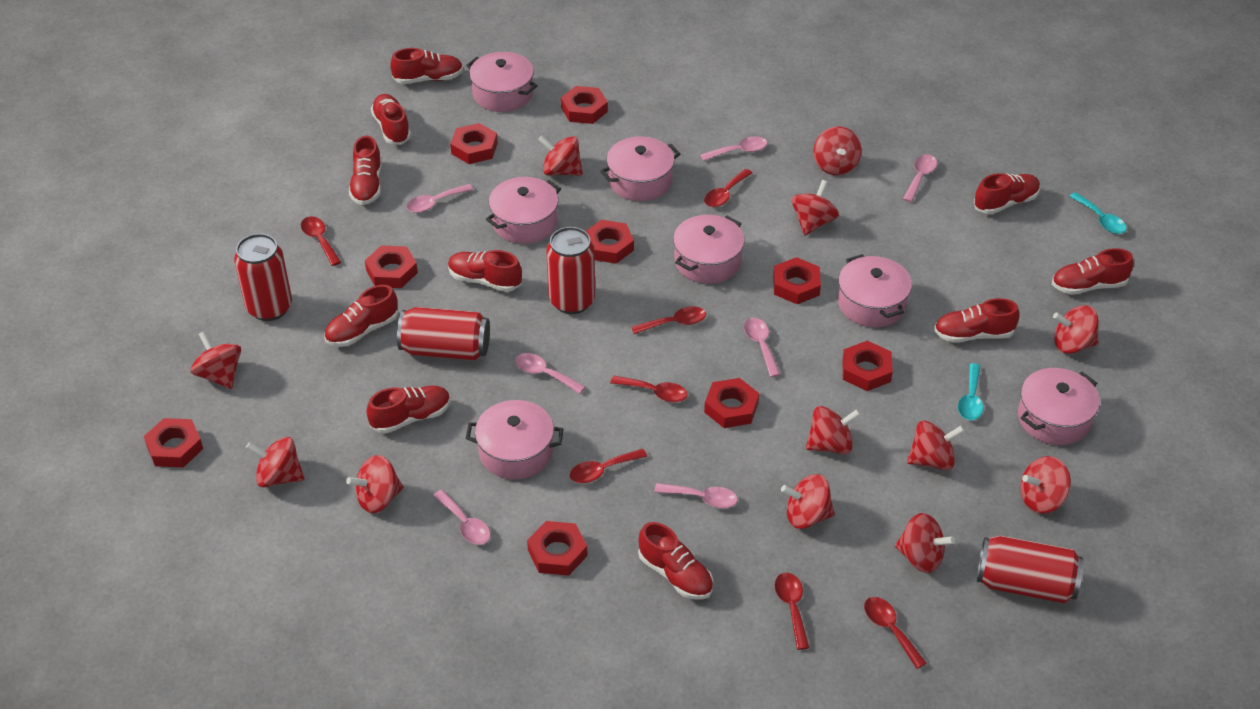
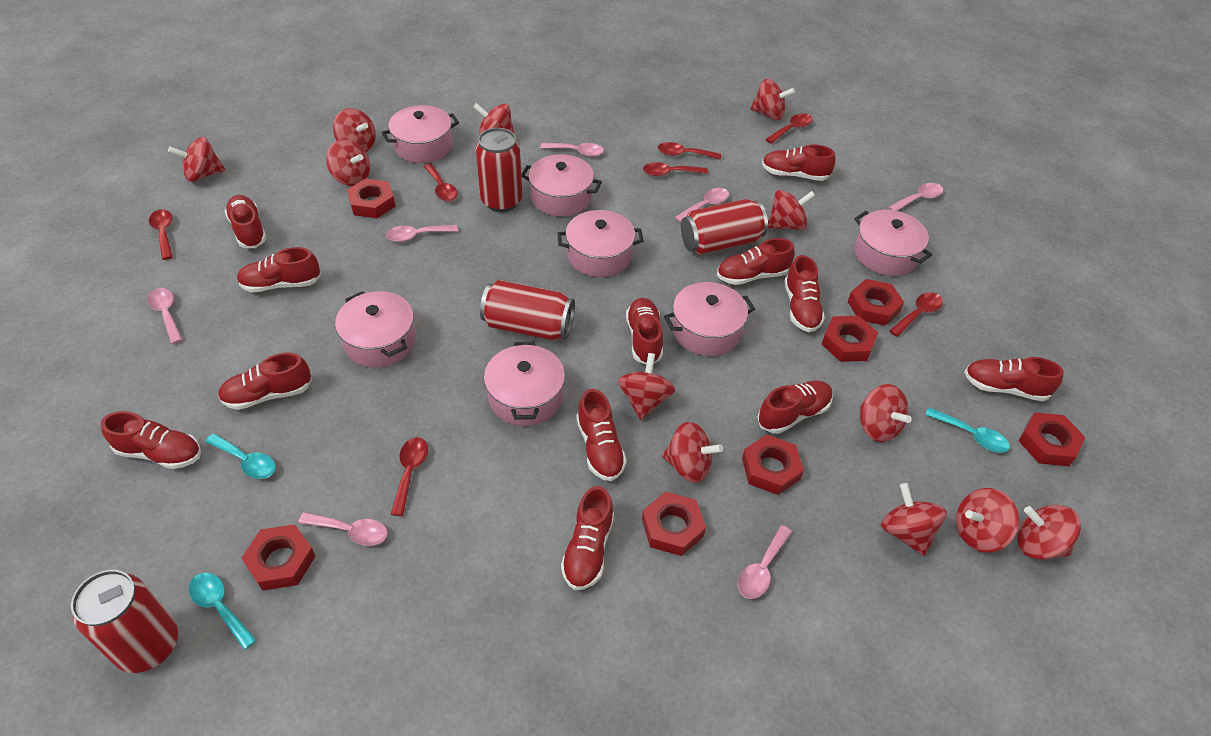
red nut: [144,418,203,468] [365,245,418,288] [450,123,498,164] [527,521,588,576] [561,86,608,124] [586,220,634,264] [704,378,759,428] [773,257,821,304] [842,341,893,391] = 9 -> [241,524,315,591] [347,179,396,218] [642,491,706,556] [742,435,804,495] [822,316,878,362] [848,279,904,326] [1019,412,1085,466] = 7
red shoe: [324,285,398,347] [349,136,382,205] [366,386,451,433] [371,94,411,145] [390,48,463,84] [448,250,522,292] [638,522,713,600] [934,298,1019,343] [974,173,1040,214] [1052,248,1134,295] = 10 -> [101,411,201,469] [218,353,312,410] [225,195,267,248] [237,247,321,292] [561,486,614,590] [576,389,627,481] [626,298,663,364] [717,238,795,285] [757,381,833,434] [762,144,836,181] [784,255,825,332] [964,357,1064,401] = 12
turquoise spoon: [958,363,983,420] [1069,192,1127,234] = 2 -> [189,573,257,650] [205,433,276,479] [925,407,1010,453] = 3

